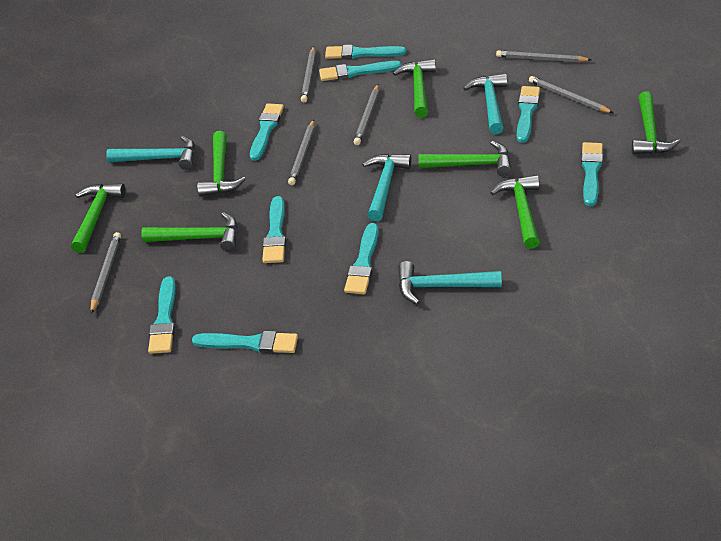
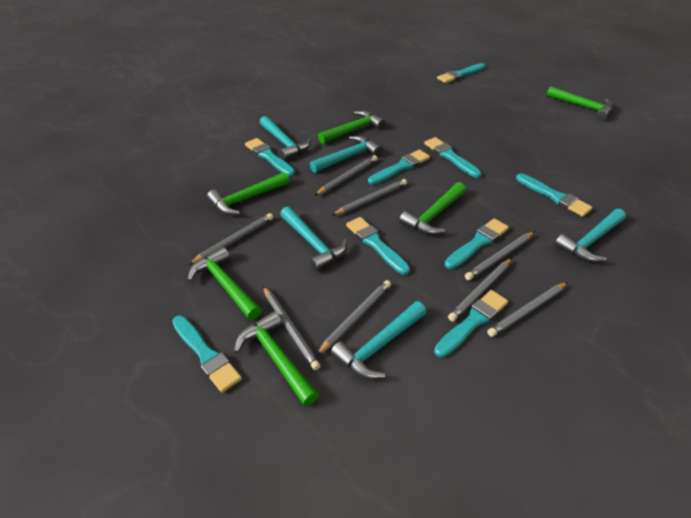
green hammer: [71,183,126,253] [141,212,238,252] [197,131,246,197] [393,59,436,118] [418,141,512,177] [491,175,540,249] [632,92,681,155] = 7 -> [187,247,262,320] [207,172,289,215] [234,311,319,406] [318,111,385,144] [399,182,466,235] [546,86,613,120] = 6
grey pencil: [91,232,121,314] [288,120,314,185] [301,47,316,102] [354,84,379,145] [496,50,592,62] [529,76,613,113] = 6 -> [189,213,273,265] [263,286,320,370] [314,155,378,196] [316,280,391,356] [332,179,407,216] [448,258,512,321] [465,231,535,280] [487,282,568,337] = 8
turquoise hammer: [106,136,195,170] [362,154,412,221] [398,261,502,305] [463,73,507,134] = 4 -> [260,116,311,160] [280,206,347,271] [310,136,382,173] [330,301,427,379] [555,209,626,262] = 5

